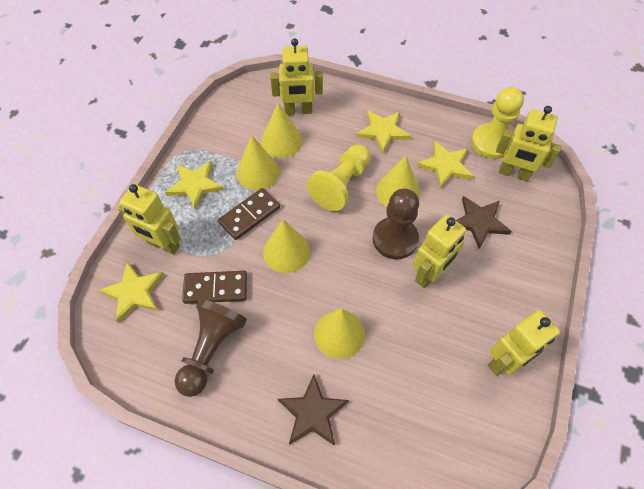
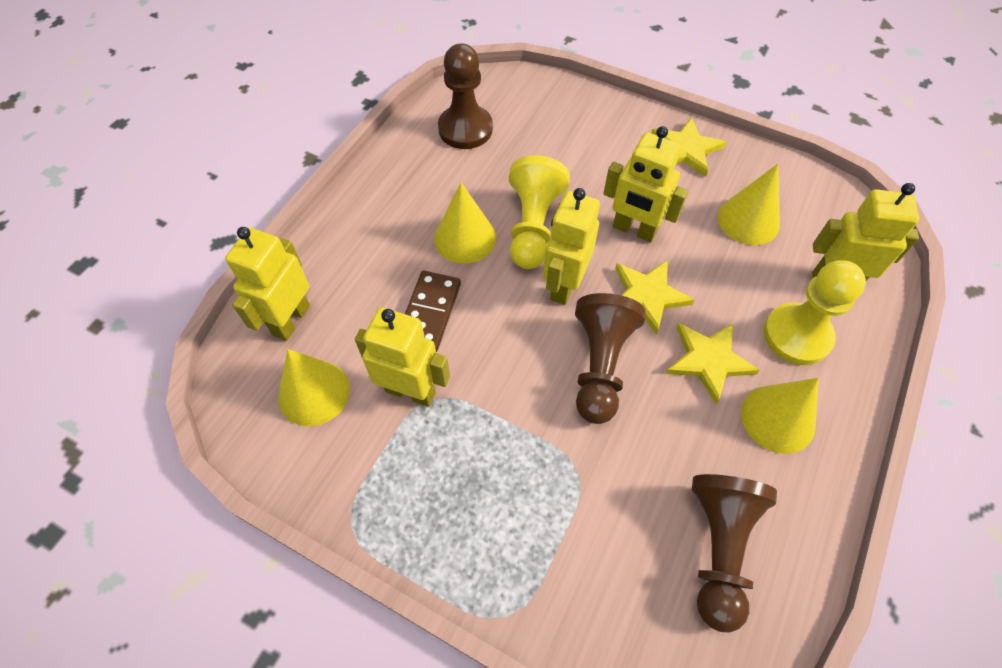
brown domino: [182,271,247,304] [218,188,280,240] = 2 -> [405,271,461,352] = 1
brown pawn: [174,299,247,397] [373,189,419,259] = 2 -> [438,43,493,149] [575,293,646,424] [692,474,777,632] = 3
brown star: [278,374,349,446] [456,196,512,249] = 2 -> none = 0
yellow cone: [237,135,280,190] [261,103,303,158] [263,220,310,273] [314,309,365,359] [376,156,420,207] = 5 -> [278,349,350,426] [434,183,496,264] [718,164,780,245] [741,378,819,454] = 4
yellow star: [99,262,164,323] [165,161,224,210] [356,110,411,153] [417,141,473,188] = 4 -> [615,260,695,335] [651,117,726,177] [666,323,760,404] = 3

